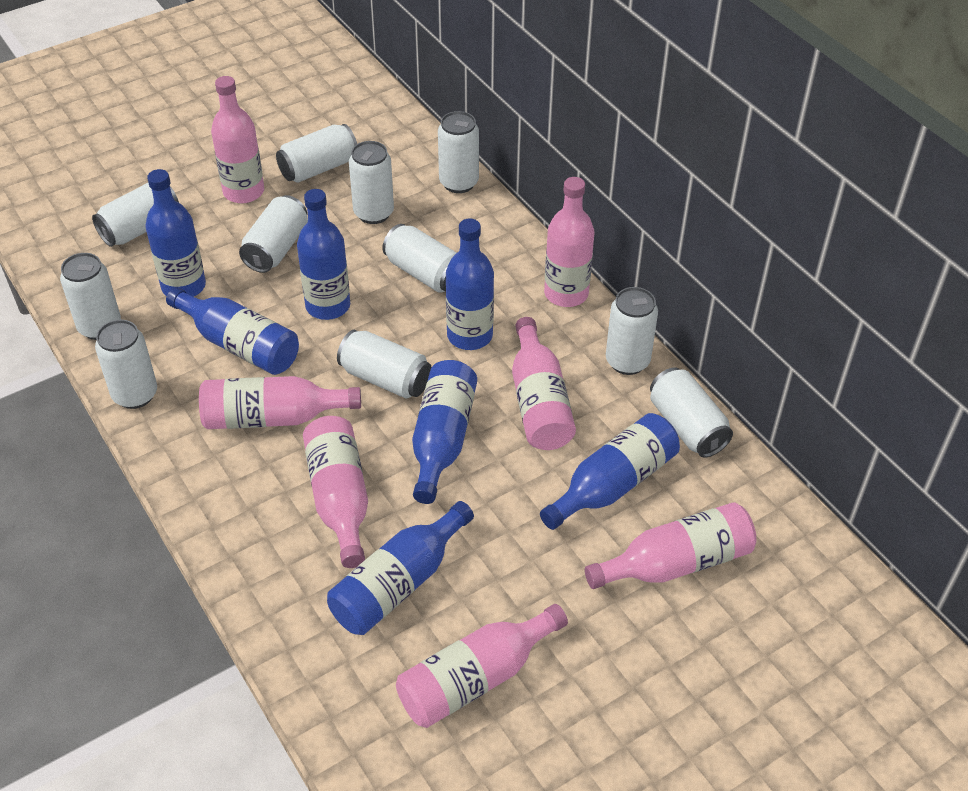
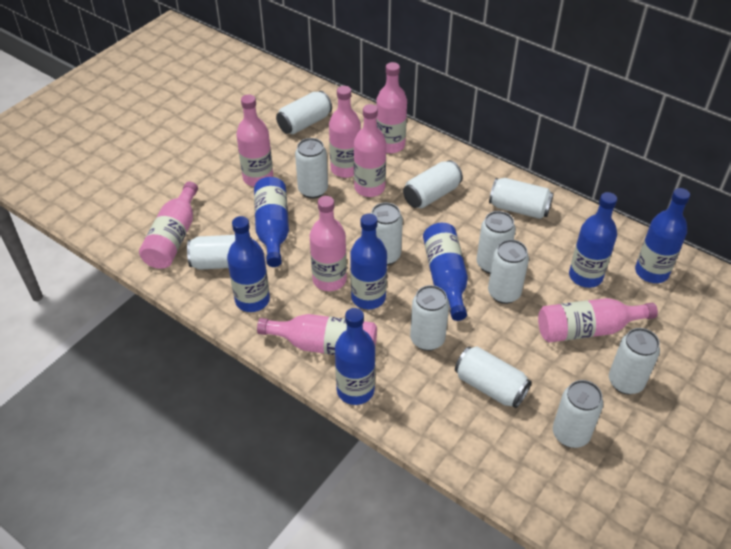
pink bottle: [199,376,361,429] [211,76,264,203] [303,416,368,568] [396,604,568,728] [512,317,576,450] [544,177,594,307] [585,502,756,589] = 7 -> [139,181,198,269] [236,95,273,187] [257,314,377,355] [310,196,347,291] [329,86,361,178] [354,104,386,197] [376,62,407,153] [538,298,658,342] = 8
white can: [60,253,121,340] [92,183,179,247] [95,320,157,409] [239,195,308,273] [276,124,357,183] [337,330,432,398] [349,141,394,224] [382,224,456,293] [438,111,479,193] [606,287,658,375] [650,367,733,458] = 11 -> [187,235,252,270] [276,91,332,134] [295,138,328,199] [371,203,403,265] [403,160,463,208] [410,285,449,351] [455,346,532,408] [477,211,516,274] [488,240,529,304] [489,178,554,219] [553,380,603,448] [609,328,660,394] = 12

